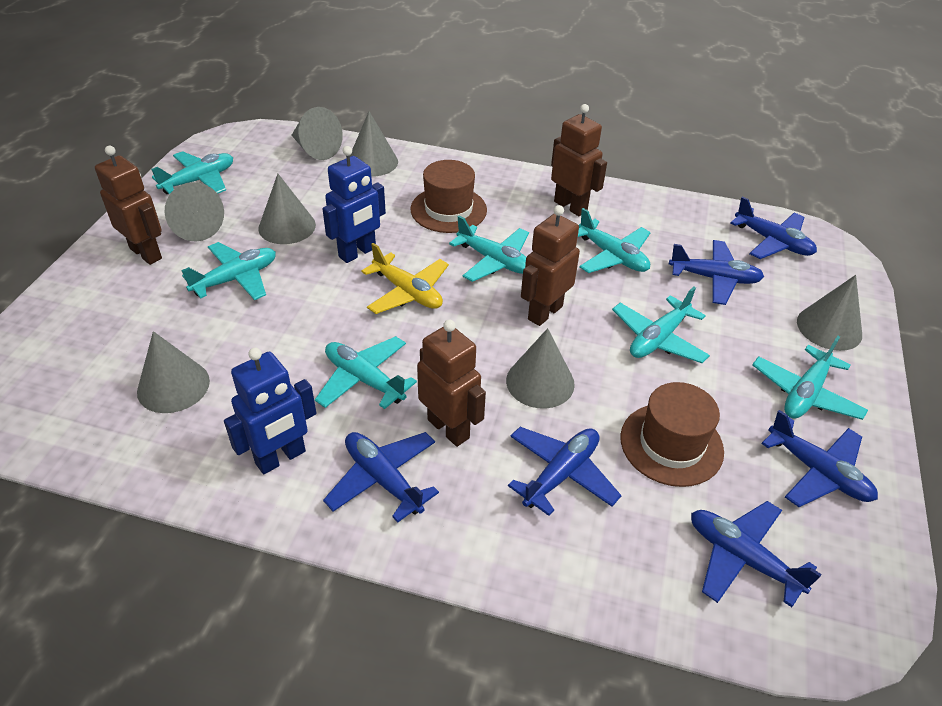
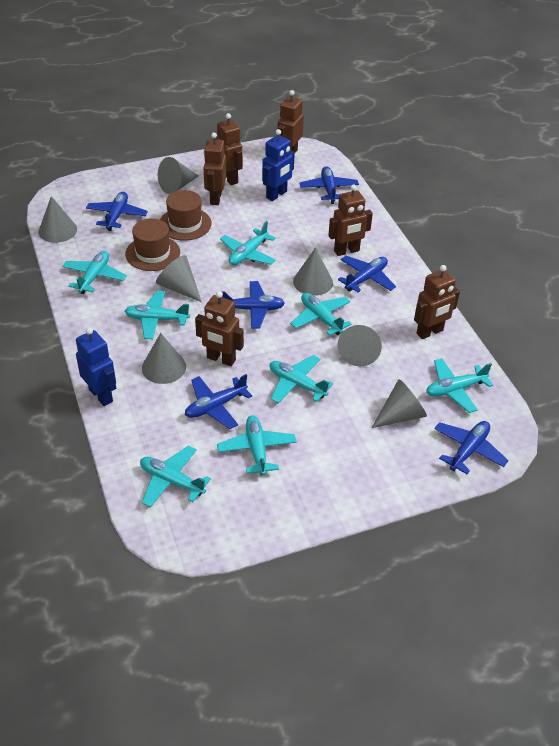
brown robot: [95,146,162,265] [417,320,486,447] [521,205,580,326] [551,104,607,216] = 4 -> [195,291,244,366] [204,132,227,205] [215,113,243,185] [278,90,304,153] [328,184,373,256] [414,265,460,339] = 6
turquoise plane: [151,151,233,194] [181,242,276,300] [315,336,417,409] [449,216,529,282] [578,208,651,273] [612,287,710,363] [752,336,868,420] = 7 -> [62,251,127,294] [125,291,190,339] [140,445,211,507] [217,415,297,476] [220,221,276,265] [270,355,333,403] [290,293,352,336] [426,358,493,413] = 8
yellow plane: [361,243,449,314] = 1 -> none = 0

